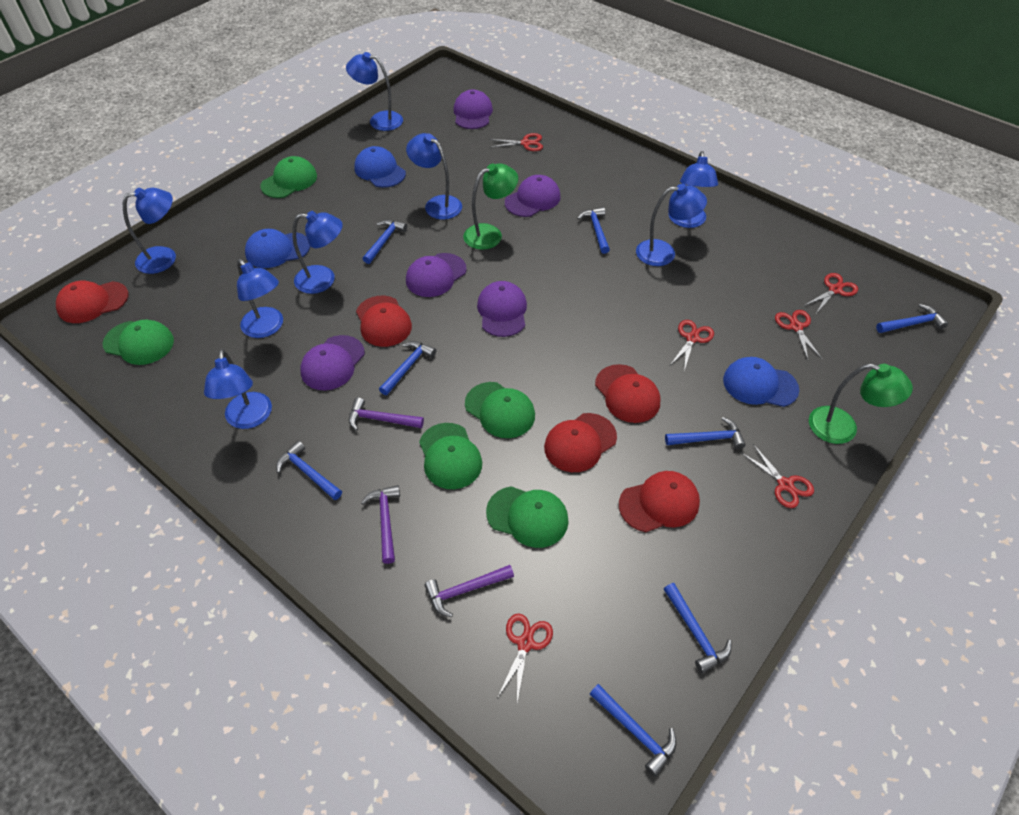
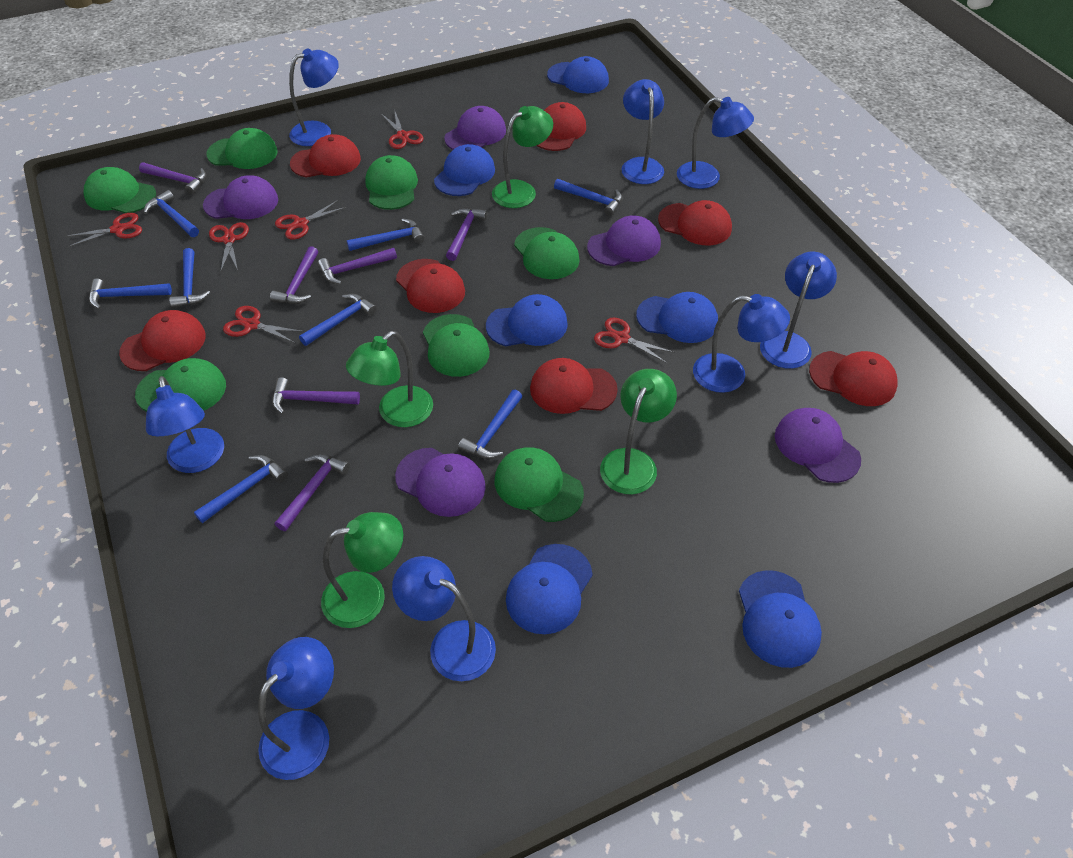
blue cap: [245,229,310,268] [354,146,406,188] [723,357,799,407] = 3 -> [434,144,495,196] [486,294,568,346] [506,544,593,634] [547,56,609,93] [636,292,718,343] [739,570,822,668] = 6
green cap: [103,320,174,365] [260,156,317,198] [419,423,482,489] [465,382,535,438] [486,486,569,548] = 5 -> [84,167,156,213] [135,358,226,412] [206,128,278,169] [365,155,418,210] [423,314,490,377] [495,447,584,522] [514,227,580,279] = 7
green lamp: [463,163,518,250] [809,364,913,444] = 2 -> [321,512,403,628] [346,331,433,427] [492,106,553,208] [600,369,677,494] = 4
purple hammer: [349,397,424,431] [361,485,400,564] [424,565,514,617] = 3 -> [139,162,206,194] [270,246,318,304] [272,377,360,414] [275,454,350,531] [318,248,397,284] [446,208,487,261] = 6
red cap: [56,281,129,323] [356,296,412,347] [544,413,617,472] [595,364,660,423] [619,471,700,532] = 5 -> [119,310,206,371] [290,134,361,177] [396,259,465,313] [530,358,618,414] [536,102,586,151] [658,200,732,245] [809,351,898,406] = 7

